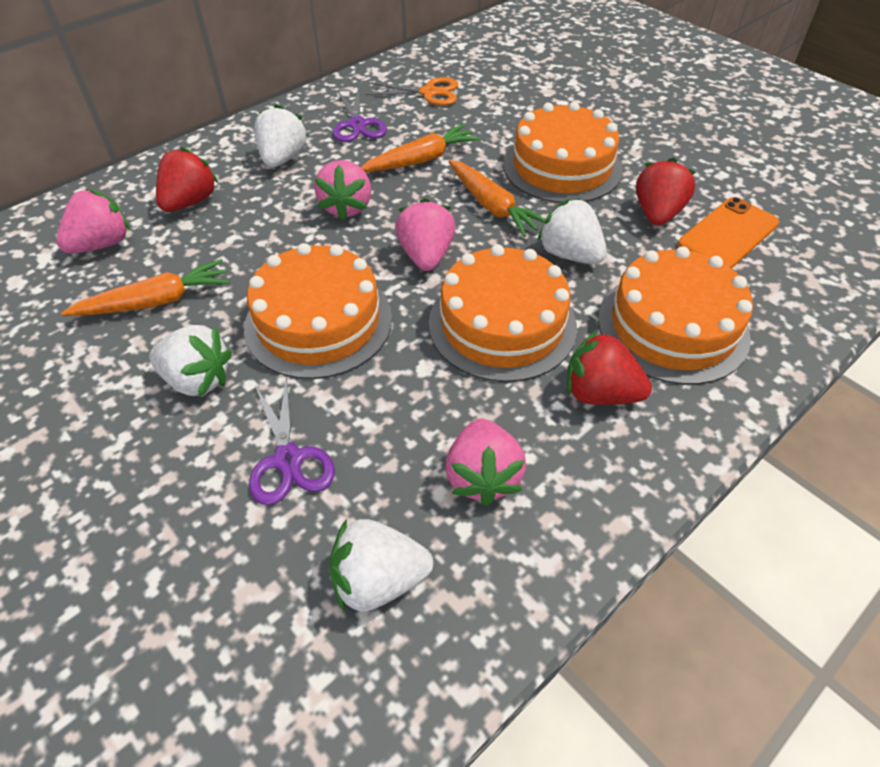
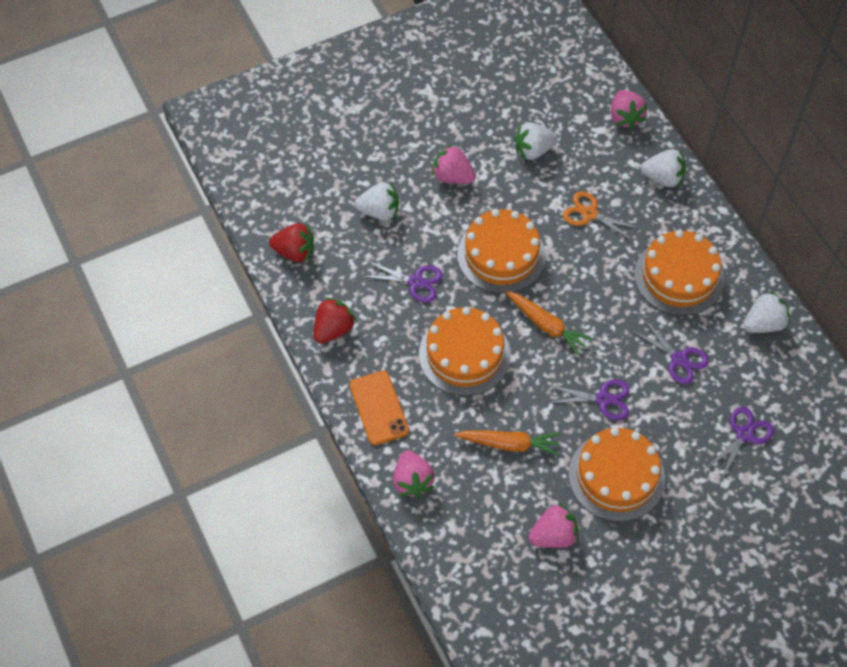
orange carrot: [61,259,230,316] [361,124,480,172] [448,160,546,237] = 3 -> [454,430,560,456] [505,291,592,356] = 2
purple scissors: [249,375,335,505] [333,89,387,142] = 2 -> [361,261,443,303] [547,379,629,420] [631,318,709,384] [706,407,774,479] = 4
red strawberry: [156,147,218,212] [567,330,652,405] [636,158,696,226] = 3 -> [269,223,314,262] [314,297,356,344] = 2

